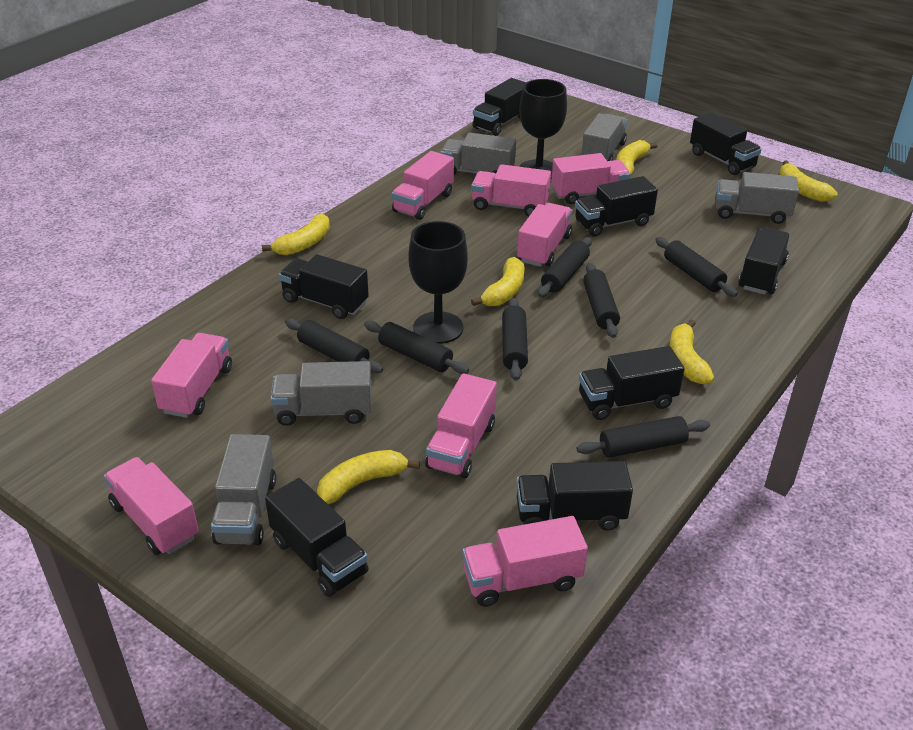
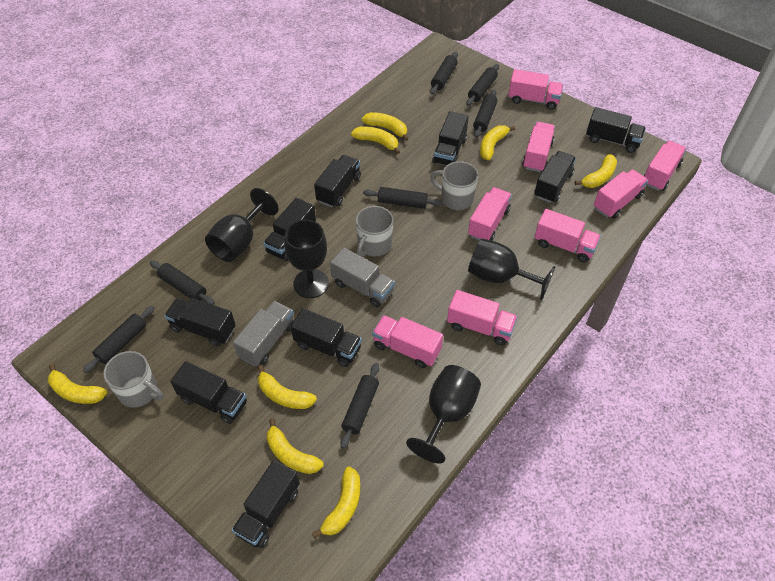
black goblet: [408,221,468,344] [519,79,567,179] = 2 -> [205,188,279,262] [284,220,329,298] [406,365,481,463] [468,238,555,300] = 4
black truck: [265,478,369,597] [279,254,369,319] [473,78,526,136] [516,461,633,531] [575,176,658,237] [579,346,685,420] [690,112,762,175] [738,227,790,295] = 8 -> [164,298,235,346] [170,361,247,424] [232,460,300,548] [263,198,316,261] [291,308,362,367] [314,155,361,207] [432,111,469,166] [534,151,576,203] [586,107,646,153] = 9
grey mug: none = 0 -> [103,351,163,408] [356,206,393,257] [430,161,478,210] = 3
grey truck: [211,434,276,546] [270,361,372,426] [441,133,516,174] [581,113,627,161] [715,172,799,224] = 5 -> [233,301,294,366] [330,248,395,307] = 2
yellow banana: [262,214,330,255] [317,450,420,504] [471,257,525,306] [616,140,658,176] [670,319,715,384] [779,160,838,202] = 6 -> [48,364,108,404] [258,365,317,409] [267,418,324,474] [312,467,361,539] [351,126,400,154] [362,112,408,141] [480,125,515,160] [575,154,617,188] = 8

